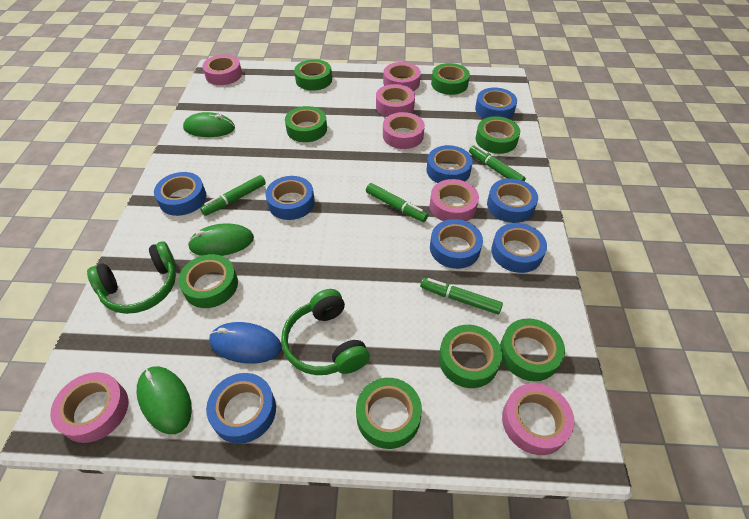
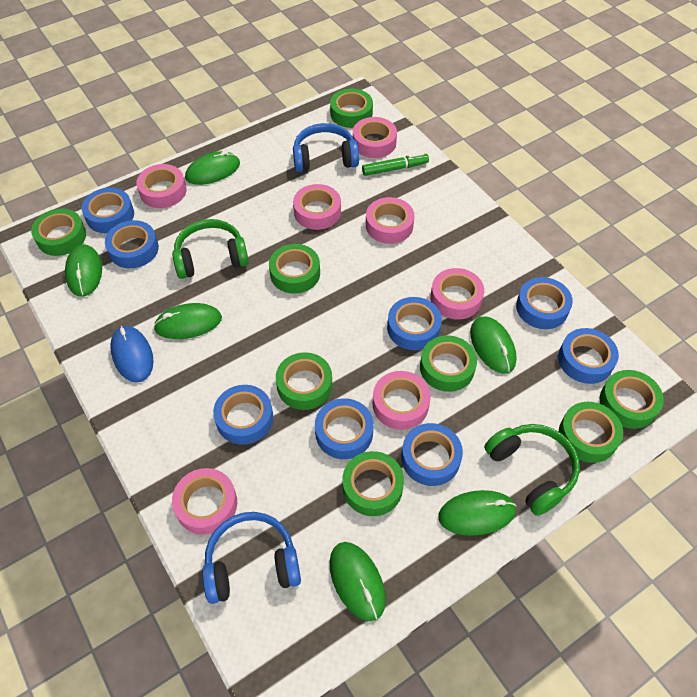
blue headphones: none = 0 -> [202,512,301,604] [293,123,359,172] = 2
green marker: [200,175,266,216] [366,183,428,222] [420,278,503,314] [469,145,526,182] = 4 -> [362,153,429,176] = 1
green mouse: [137,366,192,434] [183,112,235,137] [188,223,254,256] = 3 -> [65,244,102,297] [153,303,222,339] [185,151,240,185] [330,542,386,621] [438,490,516,536] [470,316,516,374] = 6

